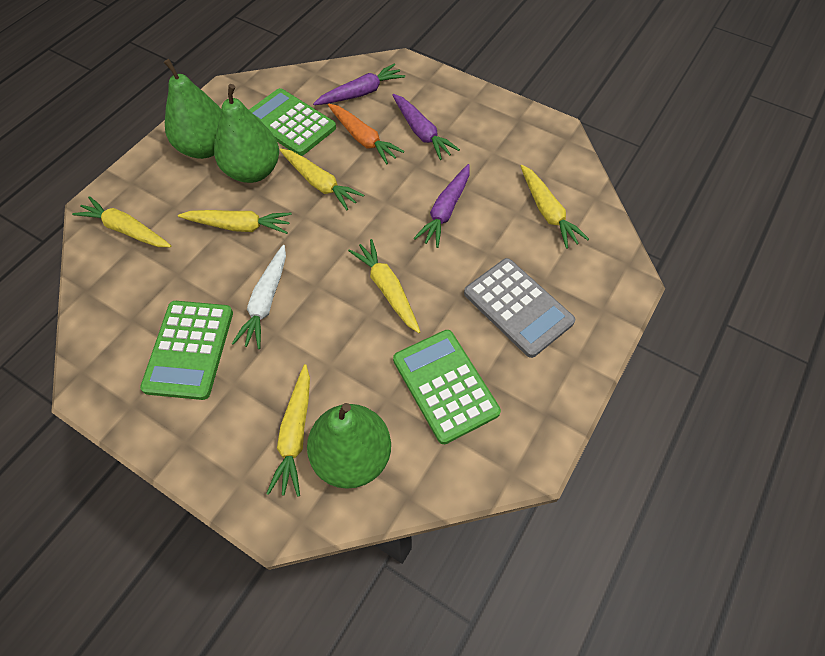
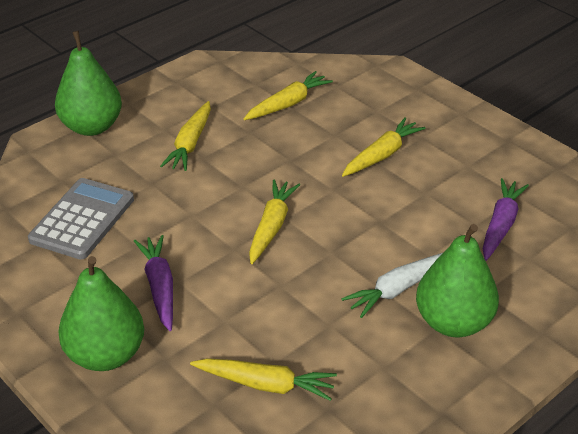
green calculator: [140,301,233,400] [249,88,336,156] [393,330,501,444] = 3 -> none = 0
orange carrot: [328,103,405,164] = 1 -> none = 0
purple carrot: [313,64,405,105] [392,94,460,160] [413,164,470,248] = 3 -> [134,235,173,331] [483,178,529,261] = 2
yellow carrot: [72,196,171,247] [178,210,292,234] [266,364,310,497] [279,148,364,210] [348,239,420,333] [521,165,589,249] = 6 -> [160,101,211,171] [190,358,337,401] [244,71,333,120] [249,179,300,264] [342,117,426,177] = 5

